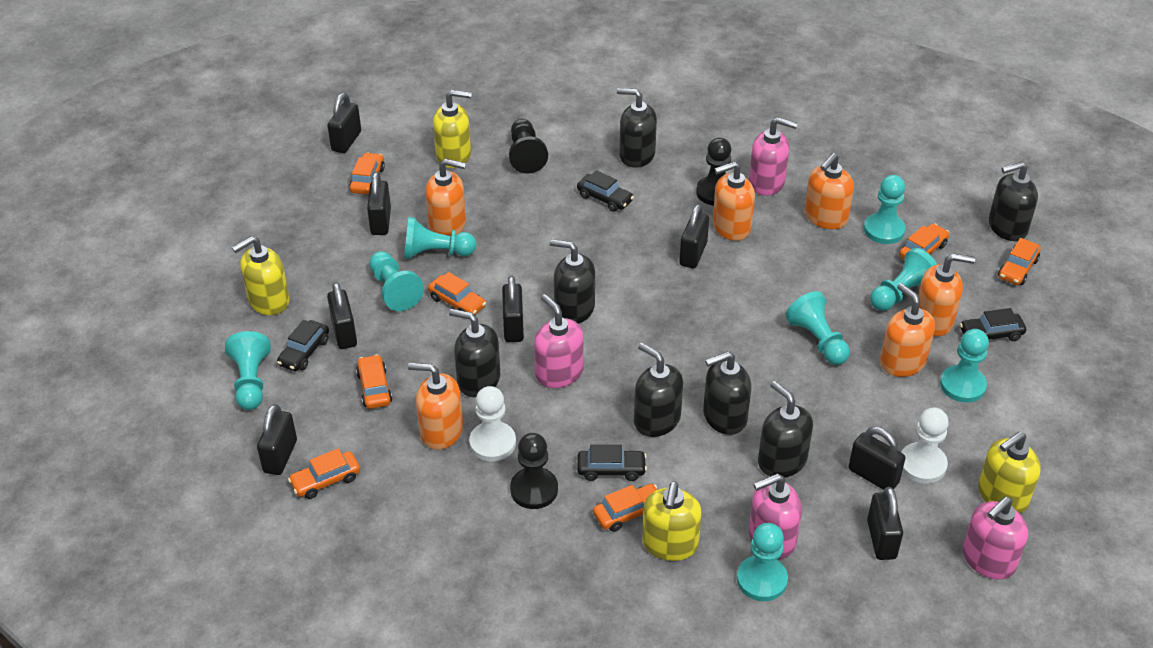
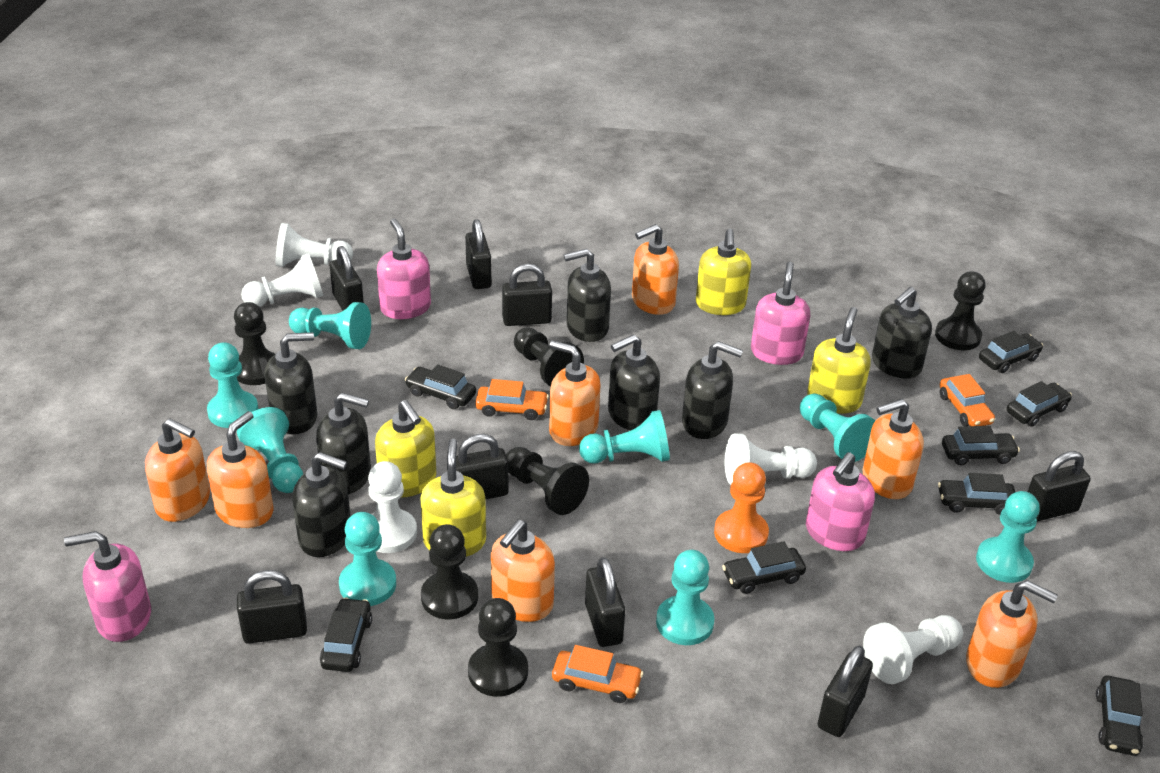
black car: [277,320,329,371] [577,170,634,212] [577,444,647,481] [960,308,1026,341] = 4 -> [320,597,372,672] [405,364,476,409] [722,541,806,594] [938,473,1015,515] [942,426,1020,465] [979,331,1043,373] [1007,381,1072,427] [1096,676,1144,756] = 8
black pawn: [509,119,548,174] [510,433,558,509] [696,138,731,205] = 3 -> [234,302,275,385] [421,524,478,619] [468,598,528,697] [506,447,589,515] [514,327,584,387] [935,271,986,350] = 6
orange car: [288,448,360,499] [349,152,385,195] [356,354,392,409] [428,272,486,315] [593,484,657,532] [899,224,949,259] [998,238,1041,285] = 7 -> [475,379,549,420] [552,645,643,703] [940,374,995,426] = 3
orange pawn: none = 0 -> [714,462,769,553] = 1
orange soap dispenser: [408,363,463,450] [425,158,466,236] [713,161,755,241] [804,153,854,229] [880,283,935,377] [918,253,975,336] = 6 -> [145,419,210,522] [207,411,274,528] [491,520,555,622] [549,340,601,446] [632,224,679,315] [863,399,924,499] [966,580,1058,688] = 7
white pawn: [469,386,516,461] [901,408,949,483] = 2 -> [241,253,323,307] [276,223,353,267] [368,461,417,553] [725,433,817,485] [863,615,963,684] = 5

